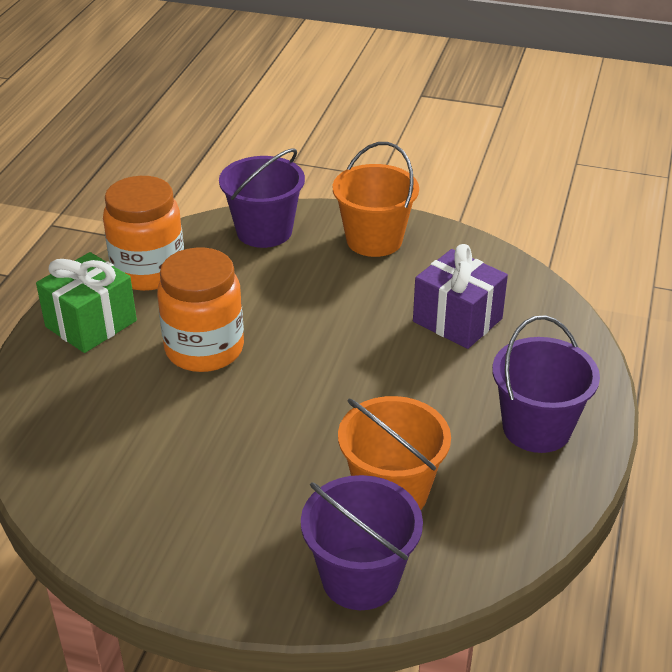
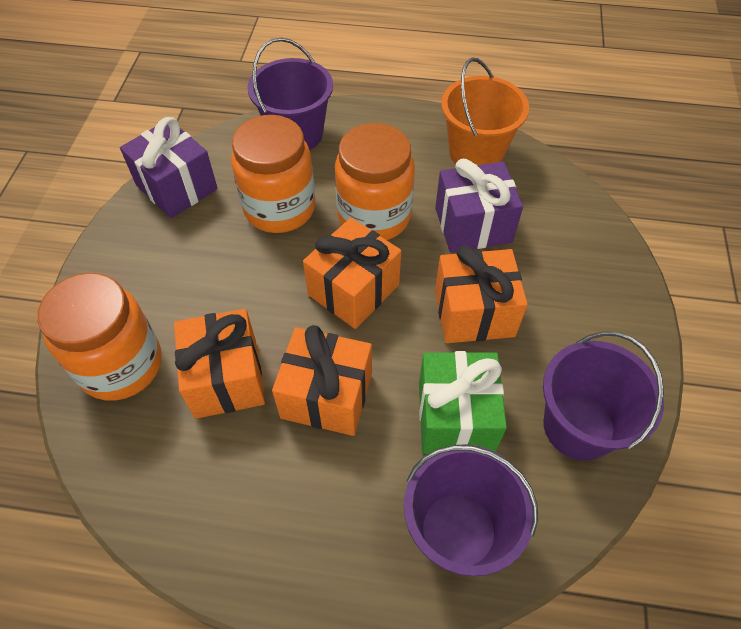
orange bucket: [333,142,419,257] [338,396,451,510] = 2 -> [441,57,529,165] = 1
orange gift: none = 0 -> [174,309,265,419] [272,325,372,436] [303,218,401,329] [435,245,528,343] = 4
orange jar: [103,176,184,291] [157,247,244,372] = 2 -> [37,273,162,401] [231,115,315,233] [335,123,415,240] = 3
purple gift: [413,244,508,349] = 1 -> [120,117,218,218] [435,159,523,253] = 2

